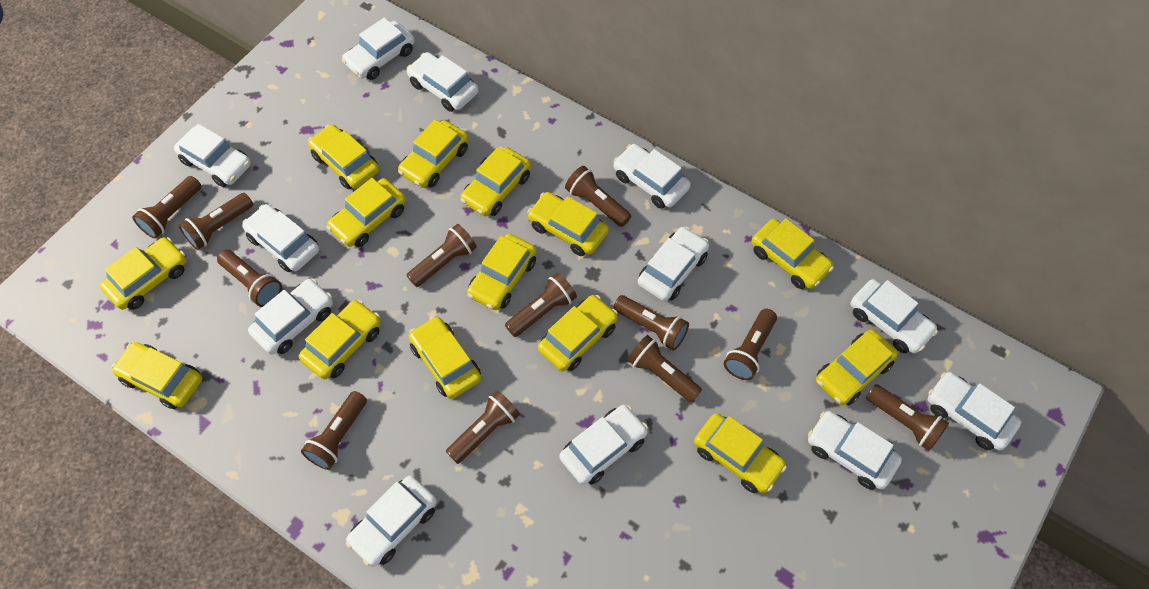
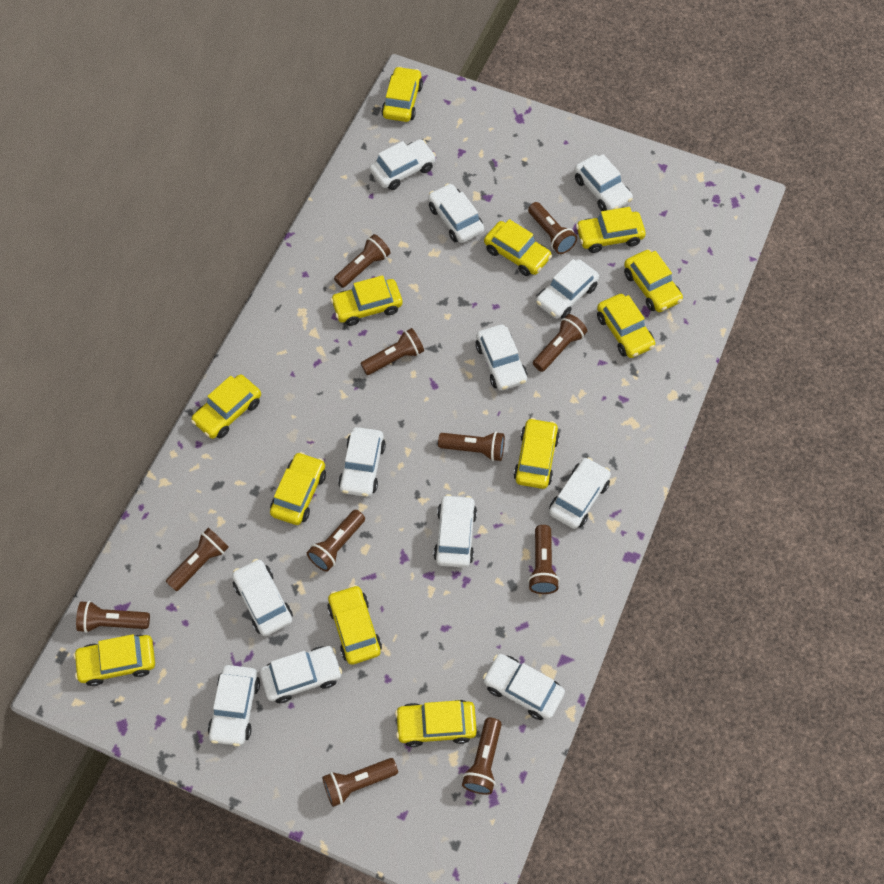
brown flashlight: [132,176,201,238] [179,193,253,250] [217,250,282,307] [301,391,367,470] [406,224,477,287] [446,390,520,464] [505,273,577,337] [565,166,631,227] [613,295,689,351] [627,335,702,403] [724,309,777,380] [866,384,949,451] = 12 -> [76,601,150,633] [166,528,229,591] [307,510,365,572] [322,758,398,807] [334,234,391,288] [360,328,424,375] [438,431,505,461] [462,717,502,795] [528,202,577,254] [528,525,560,594] [533,314,587,372] = 11
yellow car: [100,237,186,310] [112,342,202,409] [299,300,381,379] [308,124,379,190] [327,178,406,247] [398,120,469,188] [408,316,481,399] [460,147,531,216] [467,234,537,310] [527,192,609,256] [538,295,618,371] [694,413,787,493] [751,218,834,289] [816,329,898,405] = 14 -> [73,634,155,686] [191,374,261,439] [270,452,326,525] [327,585,382,665] [331,275,402,326] [381,66,423,122] [395,700,477,747] [484,219,552,276] [513,418,559,489] [576,207,646,253] [597,294,655,358] [624,250,683,312] = 12

